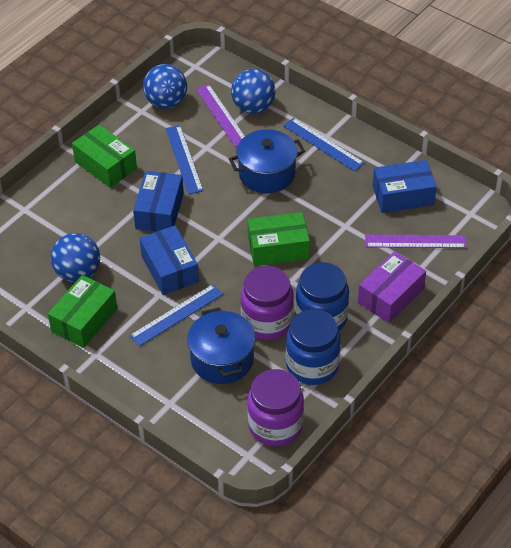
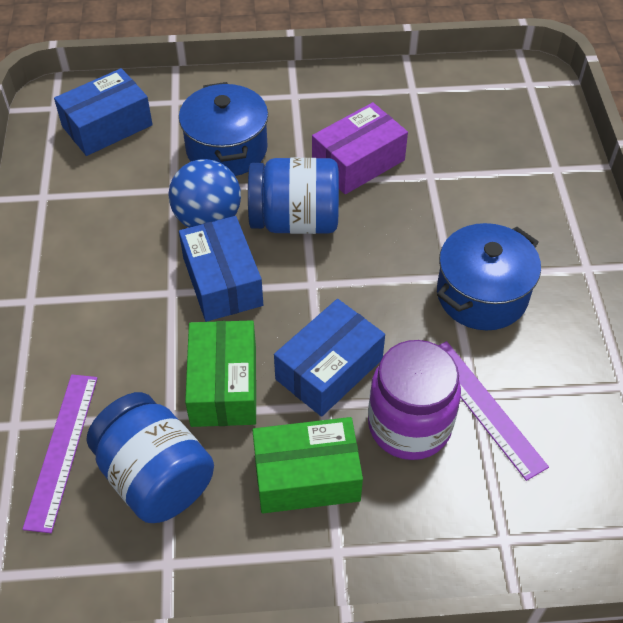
blue ball: [51,233,100,282] [143,64,187,109] [231,69,276,114] = 3 -> [168,159,241,228] = 1
blue ruler: [129,284,223,347] [166,125,204,194] [283,118,364,171] = 3 -> none = 0
green box: [48,275,117,348] [72,124,137,188] [247,212,310,266] = 3 -> [185,320,256,427] [252,417,363,513] = 2
purple jar: [240,266,294,340] [247,369,304,447] = 2 -> [368,340,461,460] = 1

